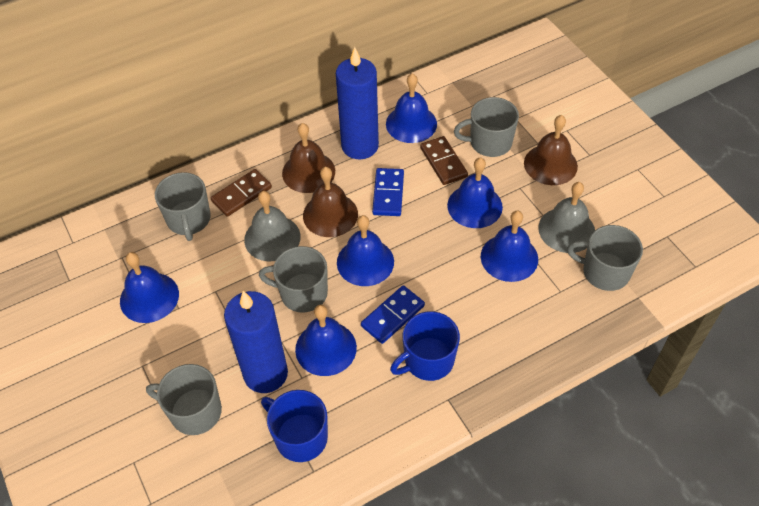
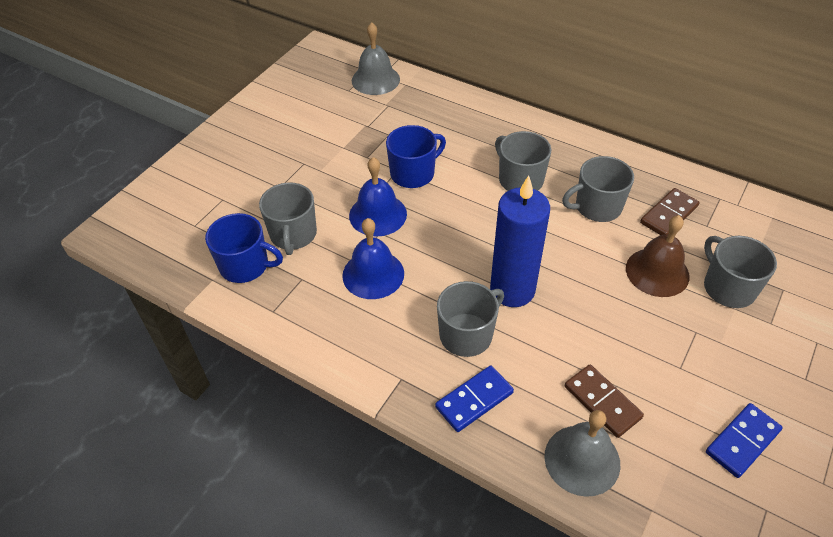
blue bell: [120,252,179,323] [295,305,357,376] [337,215,394,286] [386,73,437,143] [447,158,503,228] [481,210,538,282] = 6 -> [342,218,404,299] [349,157,407,237] = 2
blue candle: [224,291,288,393] [336,47,379,159] = 2 -> [490,175,550,307] = 1
brown bell: [282,123,335,193] [303,167,358,237] [524,115,578,185] = 3 -> [626,215,690,297] = 1

